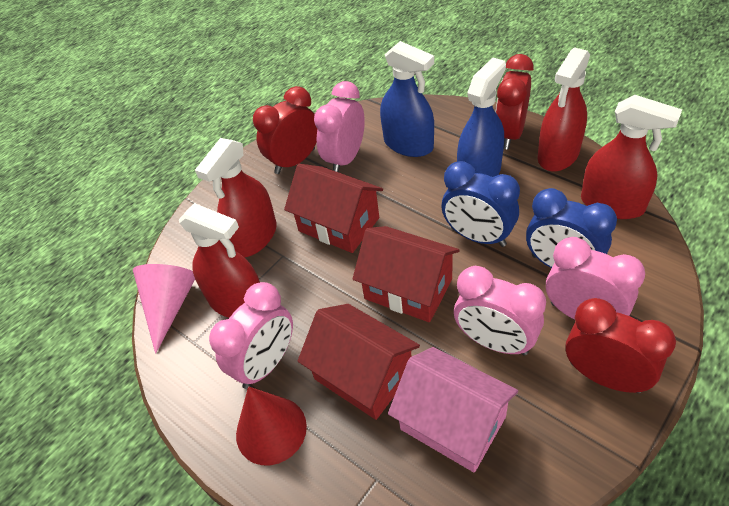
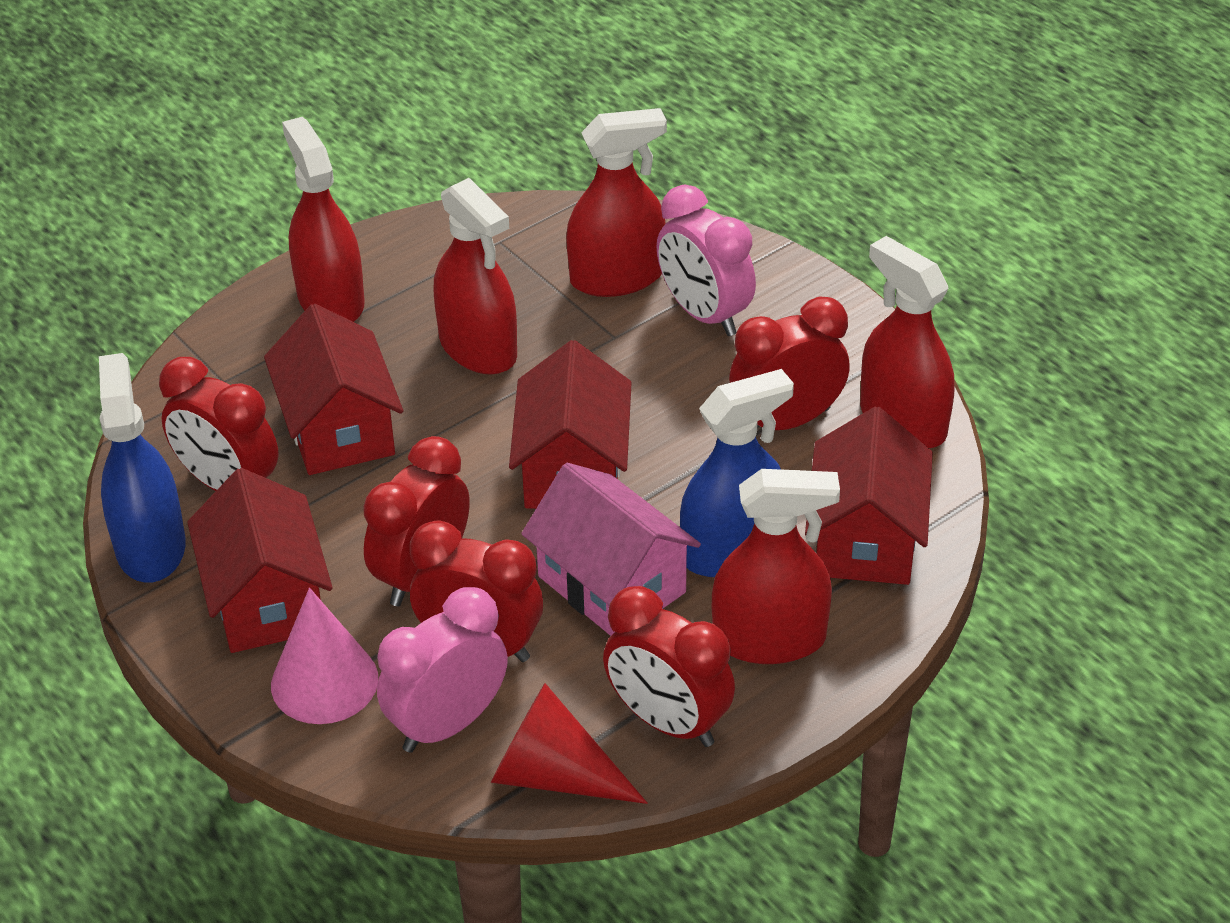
blue clock: [441,161,520,247] [526,188,617,268] = 2 -> none = 0
pink clock: [209,282,293,389] [314,81,365,172] [454,266,546,355] [546,237,645,320] = 4 -> [377,587,508,753] [657,185,756,336] = 2
red clock: [253,86,317,174] [496,54,534,149] [565,298,676,393] = 3 -> [159,357,279,491] [363,436,470,606] [410,521,543,662] [603,586,735,747] [729,296,850,430] = 5
red house: [284,164,383,253] [298,304,420,420] [353,226,460,322] = 3 -> [187,468,333,653] [264,304,403,475] [509,340,632,509] [805,406,933,585] = 4
red spray bottle: [179,203,260,318] [195,138,276,258] [538,47,590,172] [581,95,682,219] = 4 -> [282,117,365,322] [434,178,517,375] [566,108,667,297] [712,469,840,664] [860,236,954,448] = 5

